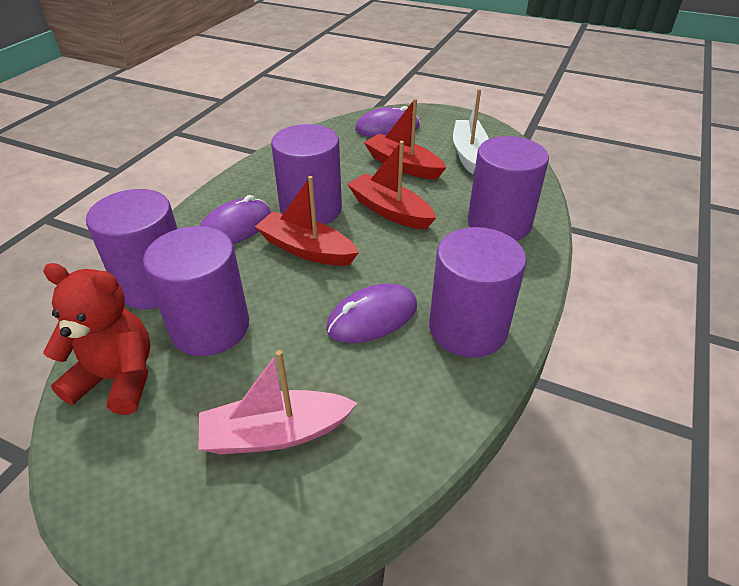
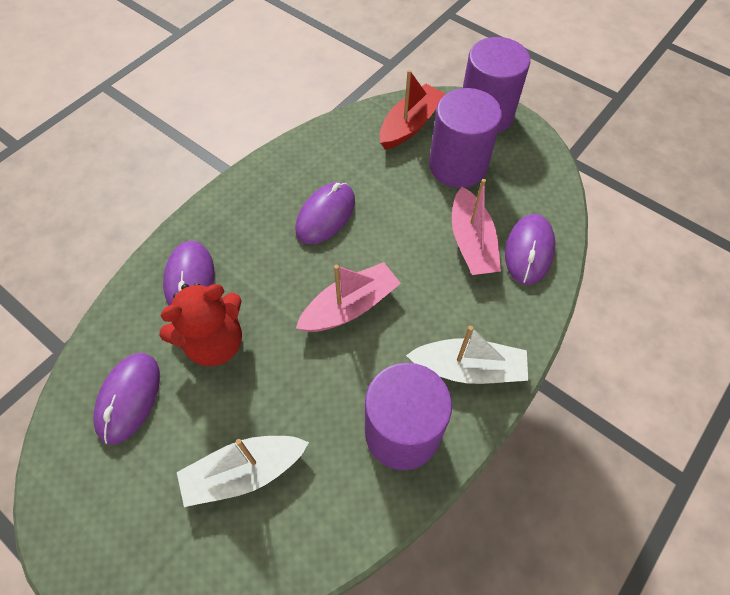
pink boat: [199,350,357,455] = 1 -> [296,262,401,332] [452,179,501,275] = 2
purple cylinder: [86,189,177,309] [143,226,249,356] [271,124,342,225] [429,227,527,358] [468,136,549,241] = 5 -> [365,363,452,470] [429,88,502,188] [463,37,530,133] = 3
purple mouse: [199,195,271,244] [326,283,417,343] [355,106,420,137] = 3 -> [93,353,160,445] [163,241,215,306] [296,182,355,244] [505,214,556,285] = 4
red boat: [255,176,359,266] [347,141,436,230] [364,98,446,180] = 3 -> [379,70,445,150] = 1
white boat: [453,89,489,174] = 1 -> [177,436,309,507] [406,326,528,384] = 2

